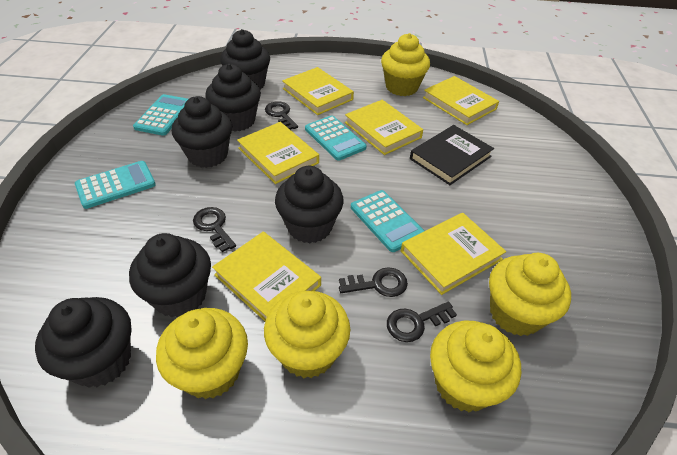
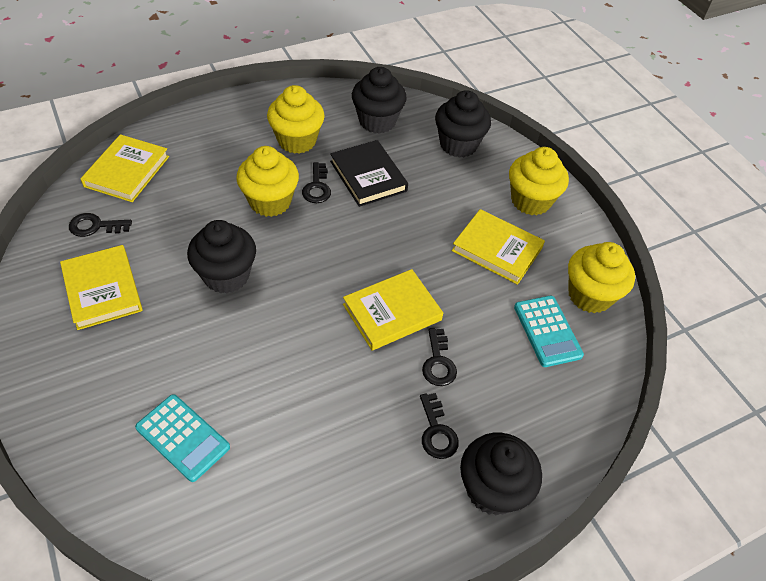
black cupcake: [35,297,131,388] [129,233,211,317] [172,96,232,168] [205,64,261,132] [220,29,270,90] [275,166,344,243] = 6 -> [187,220,256,294] [352,67,407,134] [435,90,491,158] [460,433,542,515] = 4
turquoise calculator: [75,161,156,209] [133,94,188,136] [305,115,367,161] [351,190,424,252] = 4 -> [135,394,230,482] [514,296,584,367] = 2
yellow book: [212,232,321,321] [237,122,319,184] [282,67,354,115] [345,100,423,155] [401,213,506,295] [423,76,499,125] = 6 -> [60,245,143,330] [81,134,169,202] [343,269,443,351] [452,209,545,285] = 4
yellow cupcake: [156,308,248,399] [264,291,350,378] [381,33,430,96] [430,321,521,412] [489,253,571,336] = 5 -> [236,146,299,217] [267,85,325,154] [509,147,569,215] [568,242,635,313] = 4

